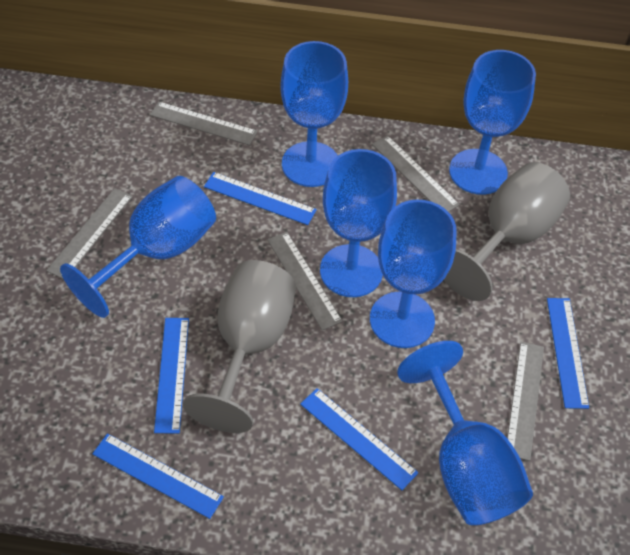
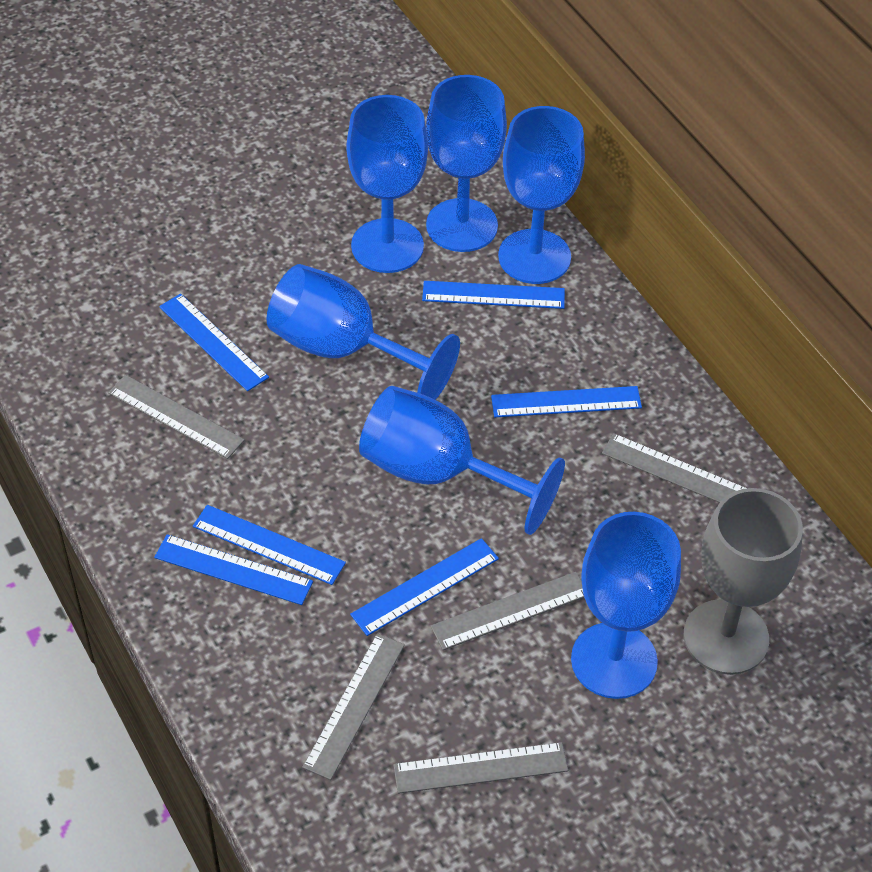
blue ruler: [92,433,224,519] [154,318,189,434] [204,172,317,225] [300,388,418,490] [547,298,589,409] = 5 -> [154,534,313,605] [159,293,269,391] [193,505,346,585] [350,538,499,636] [422,281,565,309] [491,386,642,417] = 6
grey goblet: [183,260,296,433] [444,162,570,301] = 2 -> [684,488,803,675] = 1

